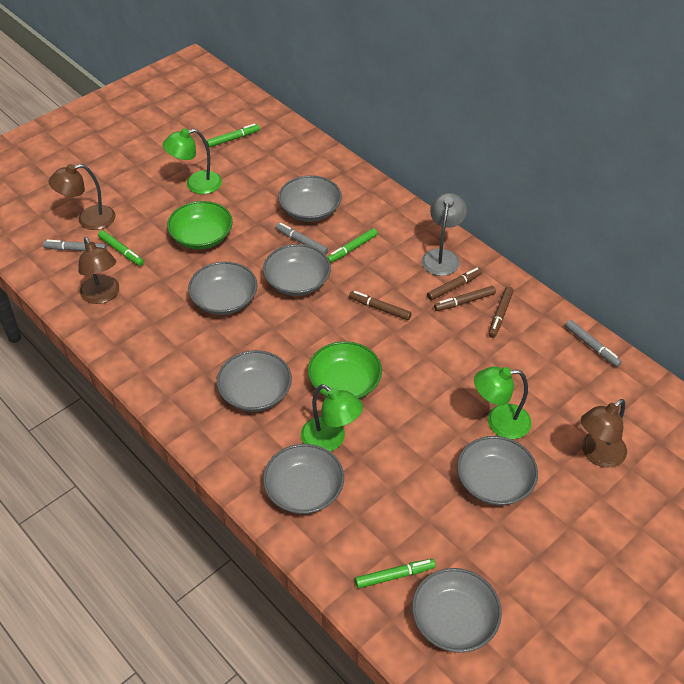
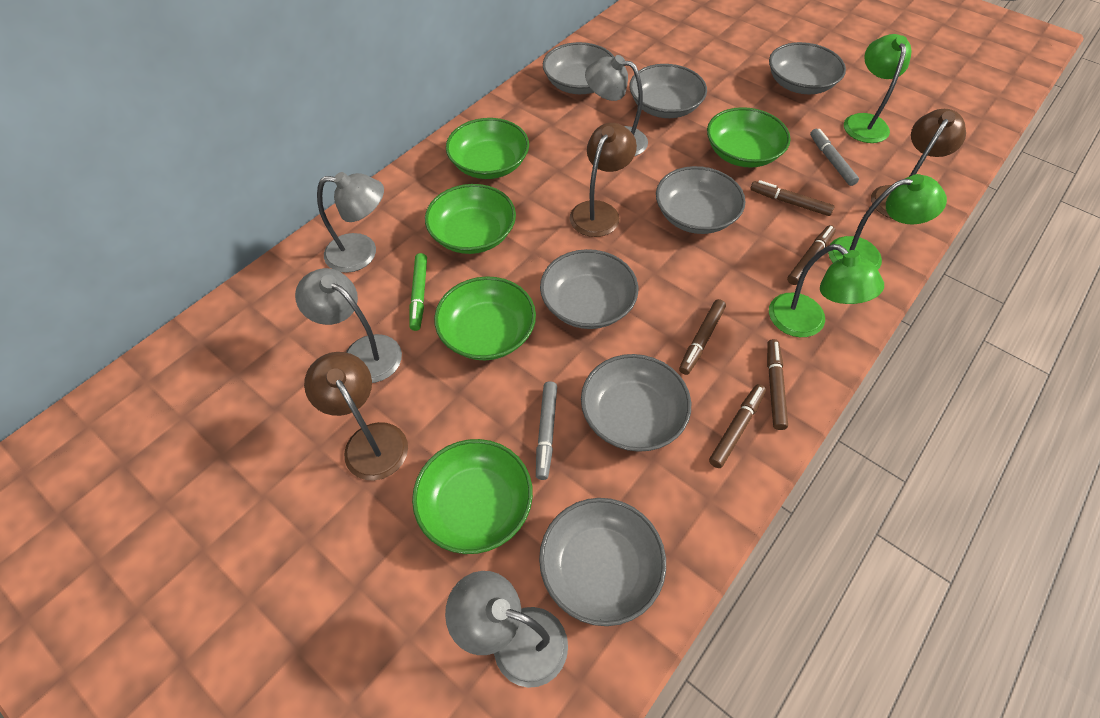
brown marker: [349,291,412,320] [427,268,482,300] [434,286,496,311] [488,287,514,338] = 4 -> [679,299,726,375] [709,384,766,468] [750,180,834,216] [767,339,788,430] [787,225,836,285] = 5
green bowl: [167,201,233,249] [308,341,382,399] = 2 -> [412,439,533,554] [425,184,516,254] [434,276,536,360] [446,118,529,179] [707,107,791,168] = 5
green marker: [98,230,144,266] [206,124,260,147] [327,228,378,263] [355,559,436,588] = 4 -> [409,253,427,331] = 1
grey lamp: [422,193,467,276] = 1 -> [295,268,402,383] [317,172,384,273] [445,571,568,688] [585,55,648,156] = 4
grey marker: [43,240,107,251] [275,223,328,255] [565,320,622,367] = 3 -> [536,381,557,480] [810,129,859,186] = 2

